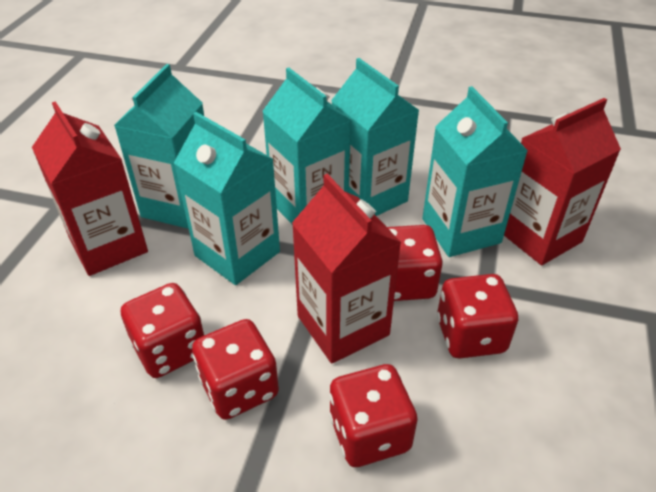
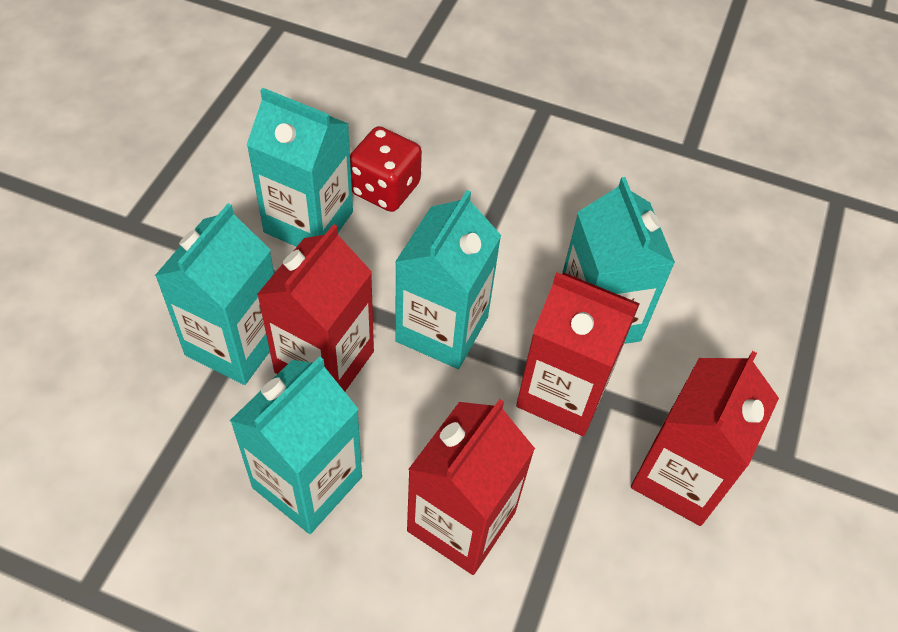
red carton: [32,101,148,276] [292,174,402,363] [504,98,621,265] = 3 -> [257,224,374,392] [407,399,535,575] [516,272,640,436] [631,351,779,526] = 4
red dice: [121,283,204,378] [192,319,279,420] [329,364,418,467] [387,225,443,301] [437,274,518,358] = 5 -> [350,126,422,212] = 1

